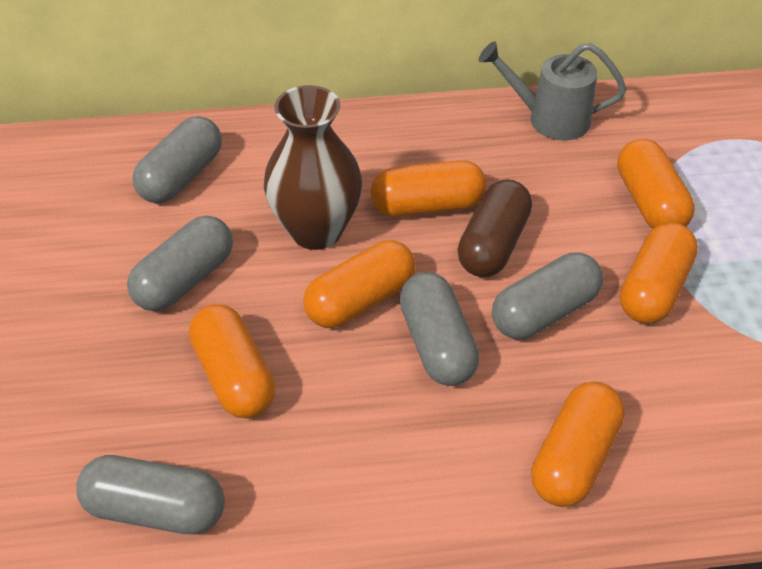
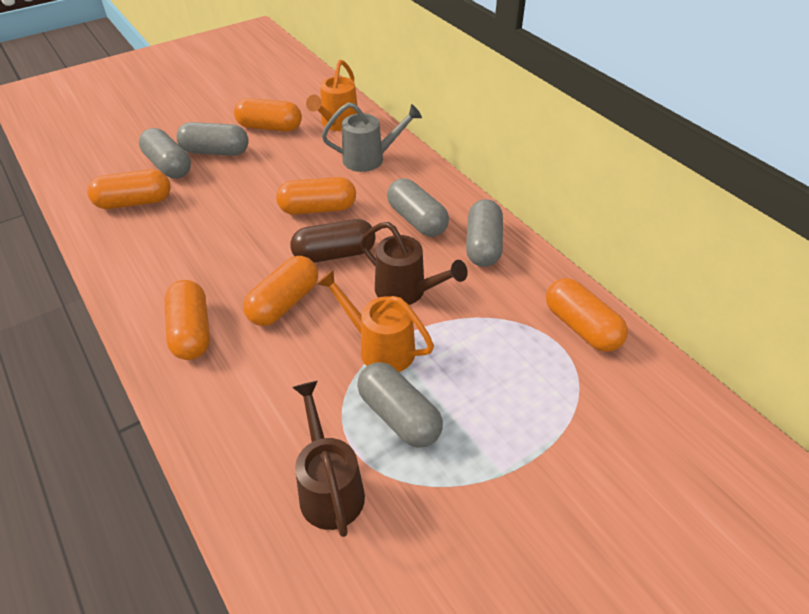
brown vase: [264,85,362,250] = 1 -> none = 0
brown watering can: none = 0 -> [292,381,365,537] [360,222,468,305] = 2
orange watering can: none = 0 -> [306,60,358,131] [317,270,434,372] = 2

